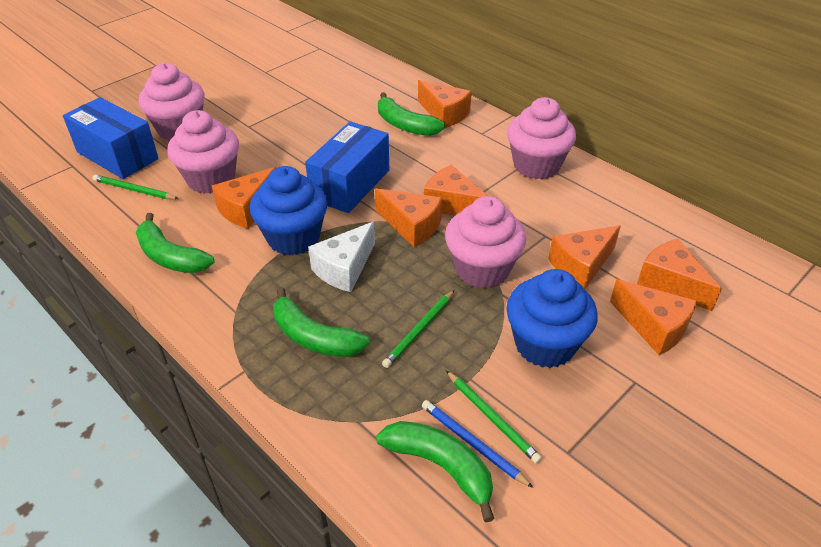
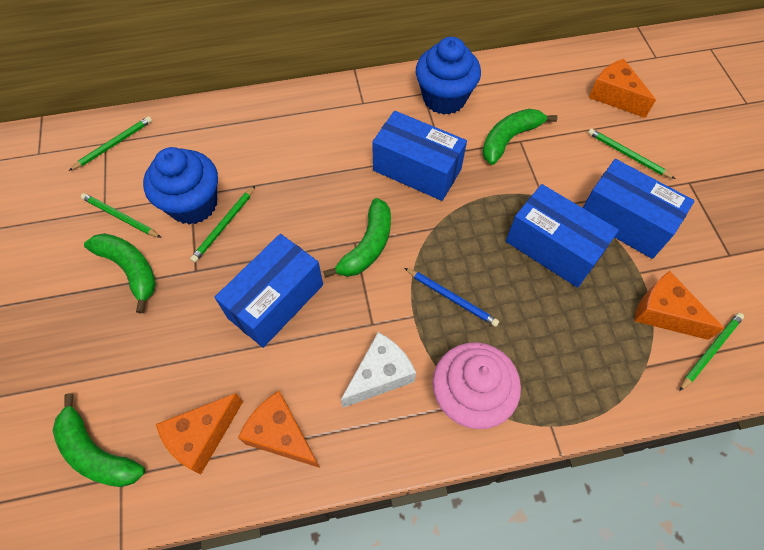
blue box: [63,97,159,179] [305,121,389,213] = 2 -> [215,234,323,348] [372,111,467,201] [506,184,619,288] [583,159,695,259] = 4
green pencil: [93,175,179,199] [382,290,455,368] [446,370,542,464] = 3 -> [69,116,152,171] [81,193,161,238] [190,186,255,262] [588,128,675,179] [679,313,744,391] = 5
orange cheese: [212,167,276,229] [375,188,442,247] [418,80,472,128] [424,165,488,216] [548,225,621,289] [610,279,697,355] [637,239,722,311] = 7 -> [156,393,243,475] [238,391,320,468] [589,59,656,118] [634,271,725,340] = 4
pink cupcake: [139,63,205,141] [167,110,239,194] [445,196,526,288] [507,97,576,179] = 4 -> [433,342,521,429] = 1

